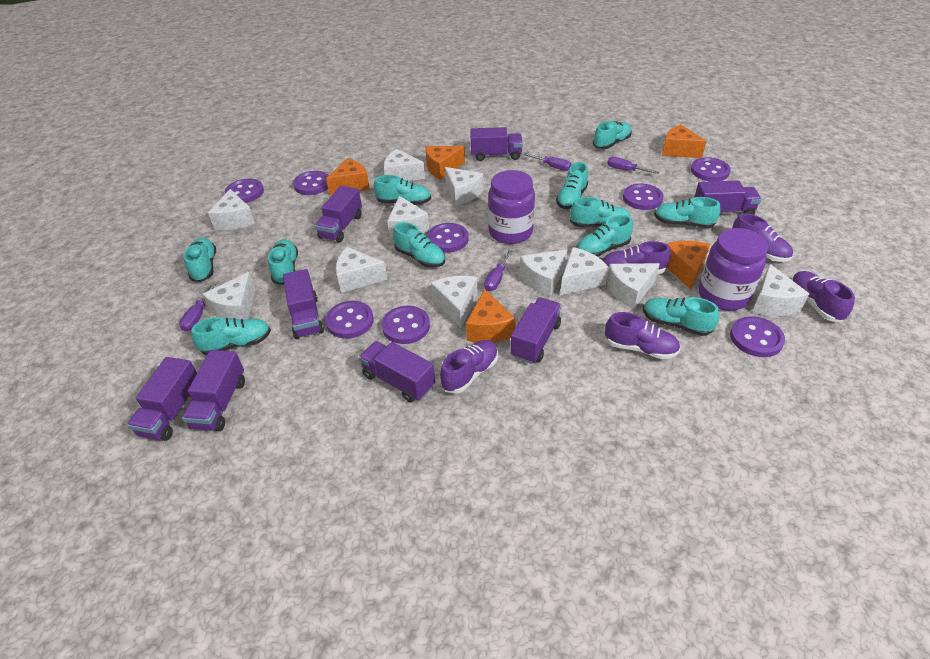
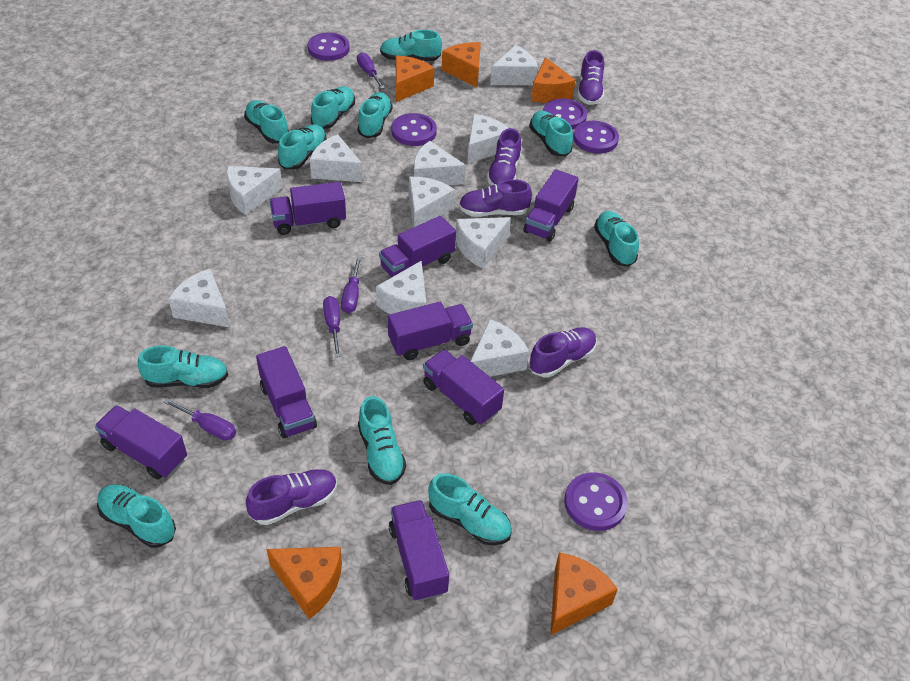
purple button: [225,178,264,203] [293,171,329,195] [325,301,374,339] [382,306,430,344] [427,223,469,253] [623,184,664,210] [691,157,731,181] [730,316,785,357] = 8 -> [308,32,350,61] [391,113,437,146] [543,98,587,130] [564,472,628,531] [573,121,619,154] = 5
purple jar: [488,170,535,244] [699,228,768,311] = 2 -> none = 0
white cheese: [203,272,256,320] [208,189,255,230] [336,247,388,293] [384,149,425,181] [387,196,429,238] [431,276,478,328] [445,167,484,206] [520,249,568,297] [560,247,609,295] [606,263,660,309] [752,264,810,316] = 11 -> [168,269,230,328] [226,166,283,215] [310,134,363,182] [376,260,426,314] [409,177,455,228] [414,141,466,185] [456,217,511,269] [467,114,508,164] [471,319,529,377] [490,45,538,85] = 10

